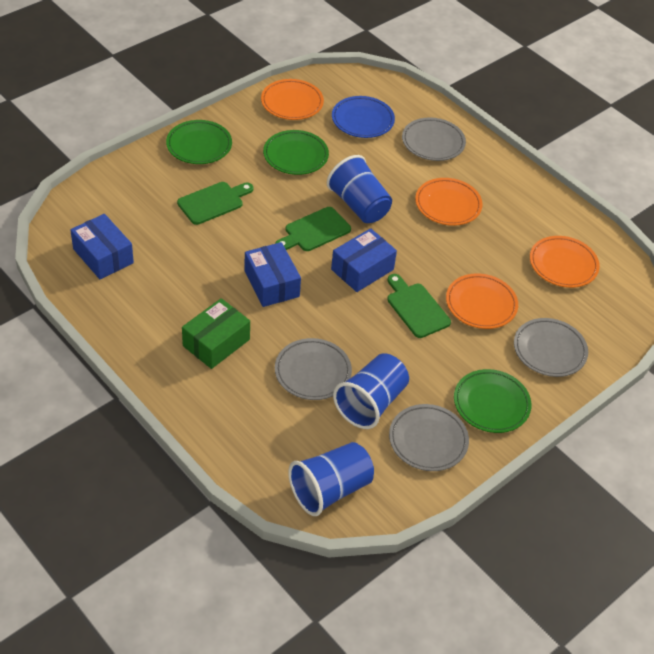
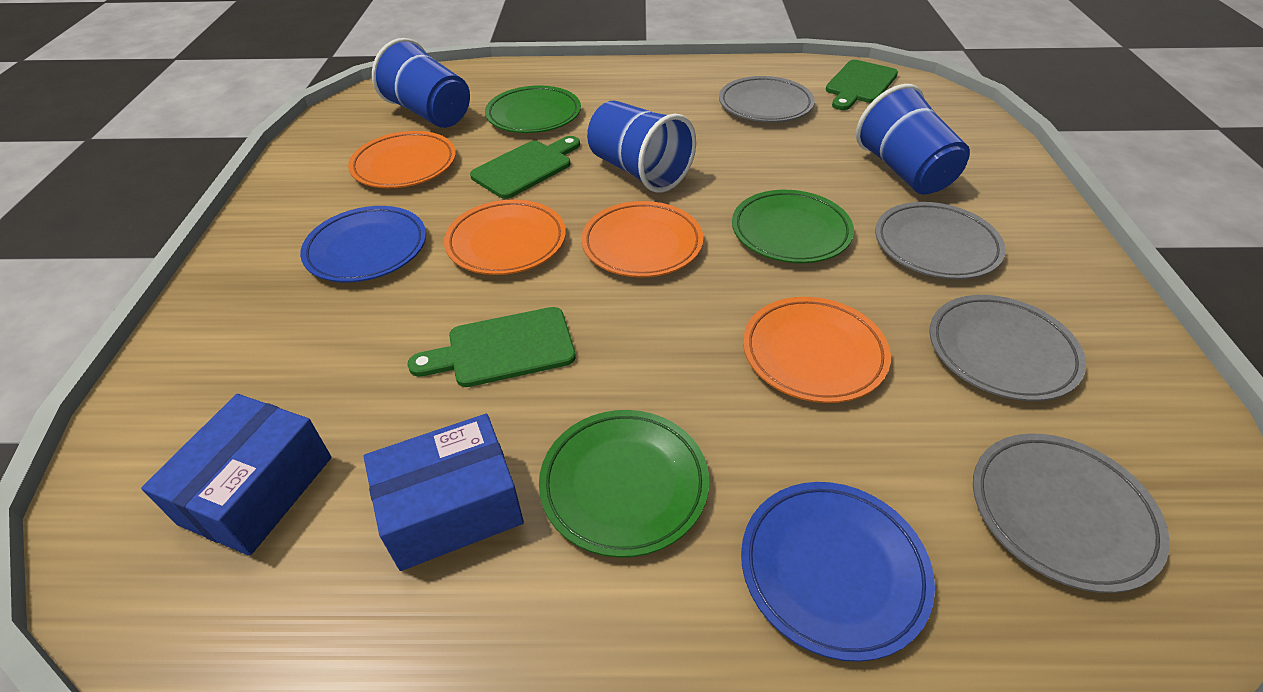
blue box: [70,214,134,279] [244,242,301,307] [331,228,397,292] = 3 -> [141,394,331,556] [364,414,524,571] = 2
blue plate: [332,96,395,138] = 1 -> [300,206,426,282] [741,482,935,662] = 2
green box: [182,298,250,369] = 1 -> none = 0

